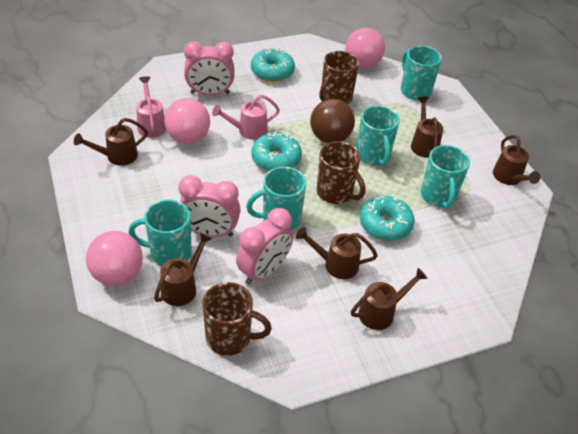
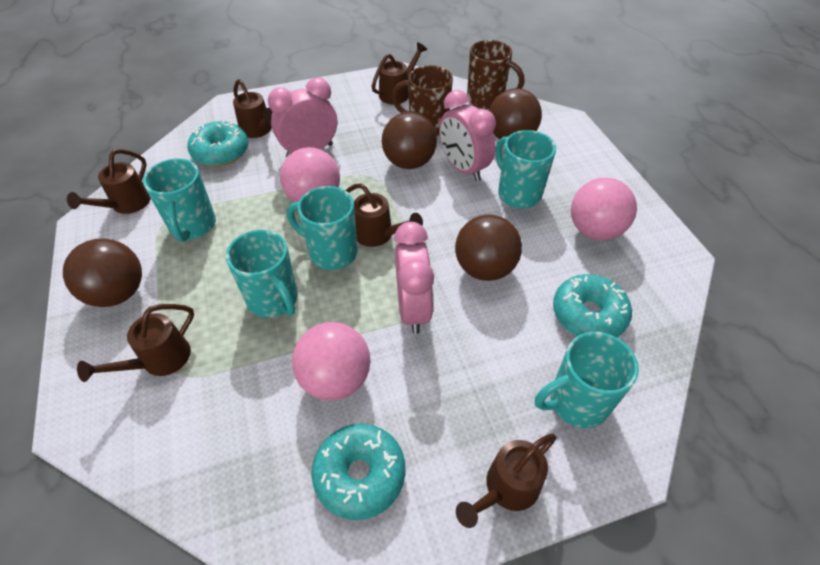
brown ball: [310,99,355,143] = 1 -> [63,238,142,307] [382,112,437,169] [455,214,522,281] [489,88,542,139] = 4
brown mug: [202,282,272,356] [317,141,365,204] [319,51,359,104] = 3 -> [392,65,453,136] [467,40,524,109] = 2
pink watering can: [136,76,166,138] [212,94,280,140] = 2 -> none = 0

